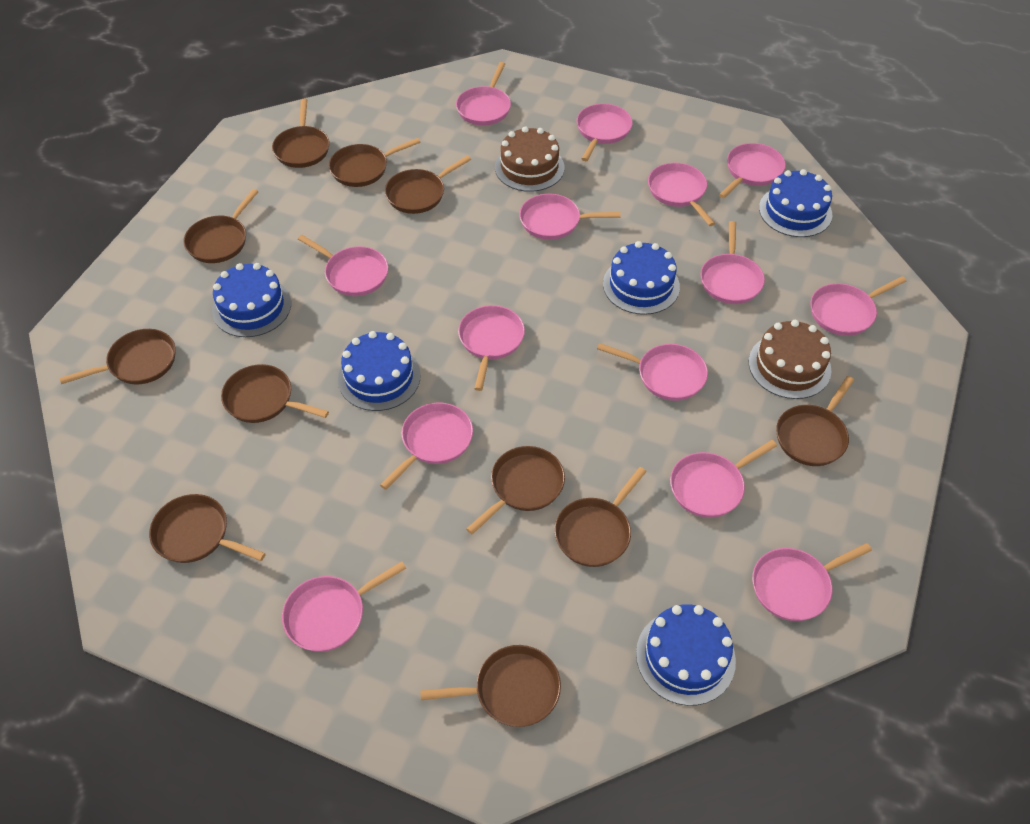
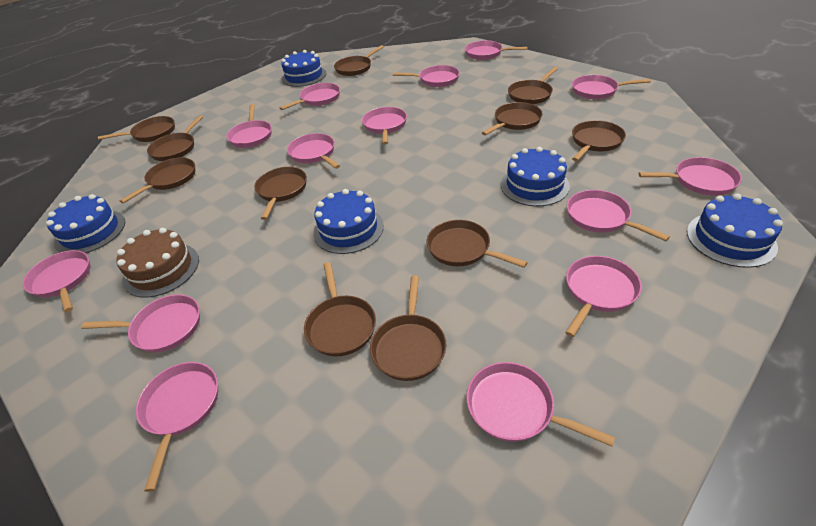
brown cake: [495,126,564,192] [749,320,831,399] = 2 -> [116,228,199,298] = 1

